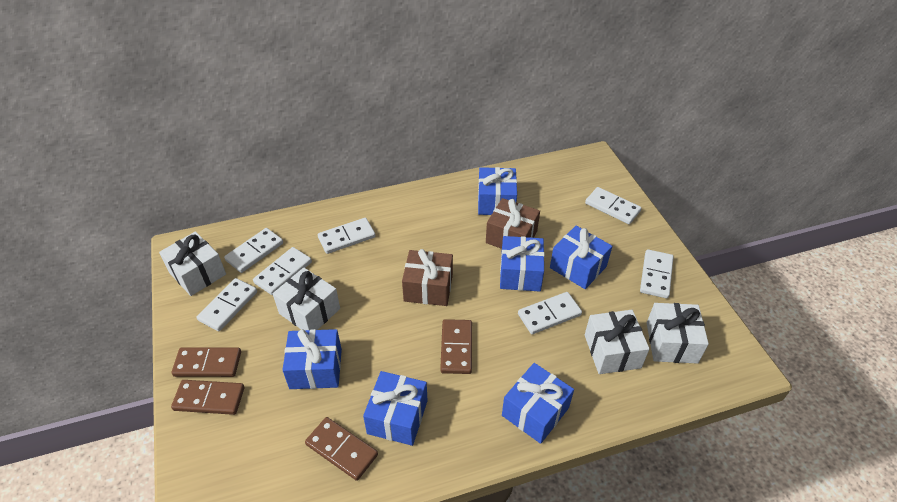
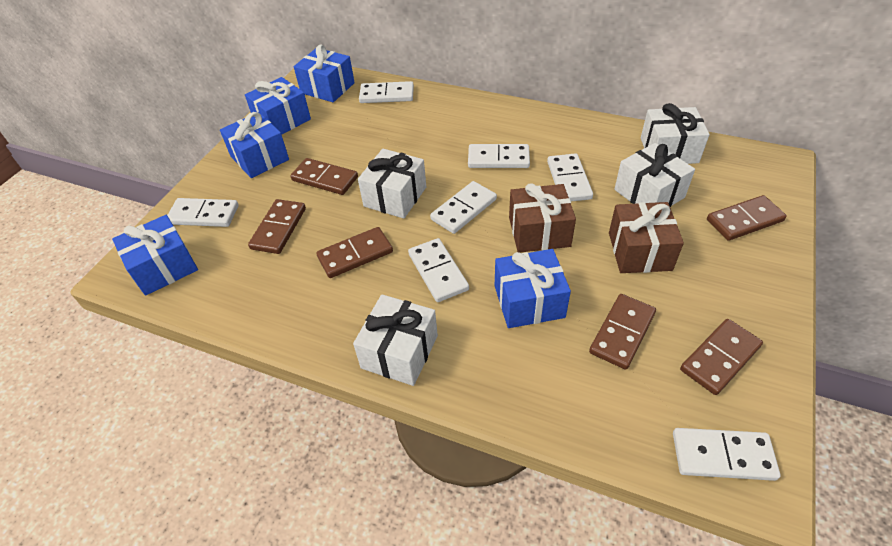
blue gift: [283,329,342,389] [363,371,428,446] [478,167,517,215] [500,236,545,291] [502,363,574,444] [550,226,612,289] = 6 -> [112,215,198,296] [220,112,289,178] [245,77,311,135] [294,44,355,102] [495,249,571,328] = 5
brown domino: [171,347,241,377] [171,380,245,415] [305,417,378,481] [440,319,472,374] = 4 -> [248,199,306,254] [290,158,358,195] [316,227,393,278] [589,294,656,370] [680,319,763,395] [707,195,787,241] = 6

